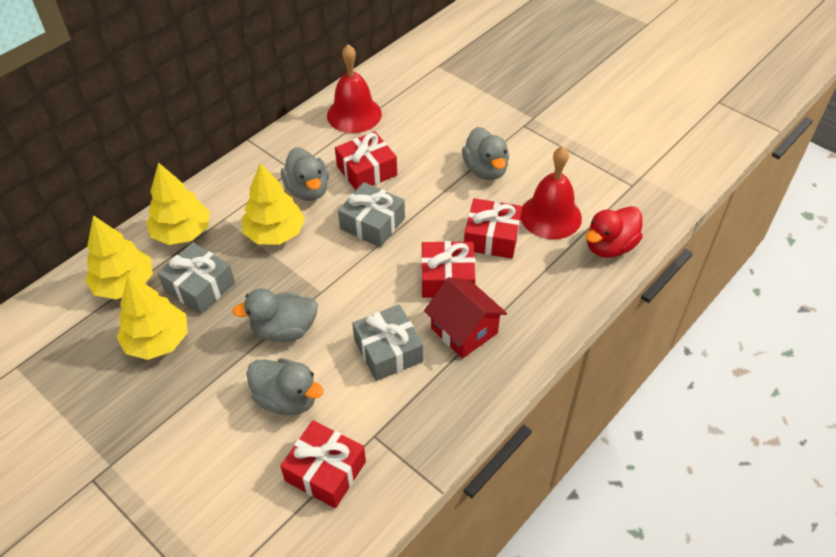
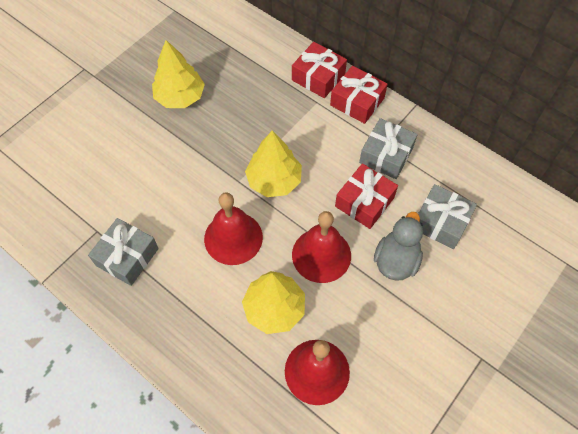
grey duck: [232,288,318,342] [247,358,324,415] [281,147,329,201] [462,127,509,180] = 4 -> [374,212,423,281] = 1
red bell: [327,44,382,133] [521,146,582,239] = 2 -> [204,192,263,265] [285,340,350,405] [292,211,351,283] = 3
red duck: [586,206,643,258] = 1 -> none = 0
red gift: [280,420,366,508] [335,131,397,190] [421,241,475,298] [464,198,522,259] = 4 -> [292,42,347,98] [330,66,388,124] [335,163,398,229] = 3
red house: [424,277,507,358] = 1 -> none = 0
yellow tree: [85,215,153,300] [117,274,188,360] [146,162,210,245] [242,163,305,245] = 4 -> [152,40,205,108] [242,271,305,334] [245,131,302,197] = 3

